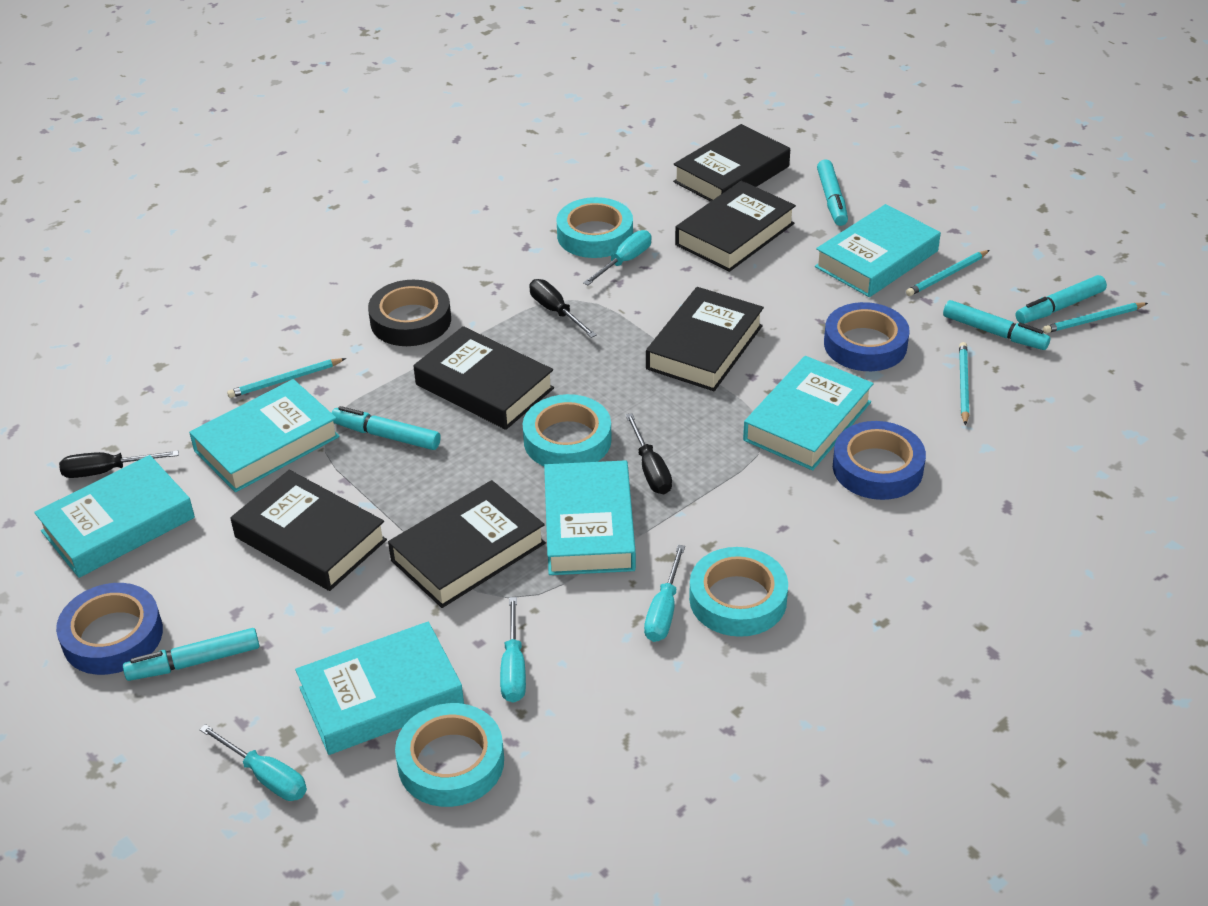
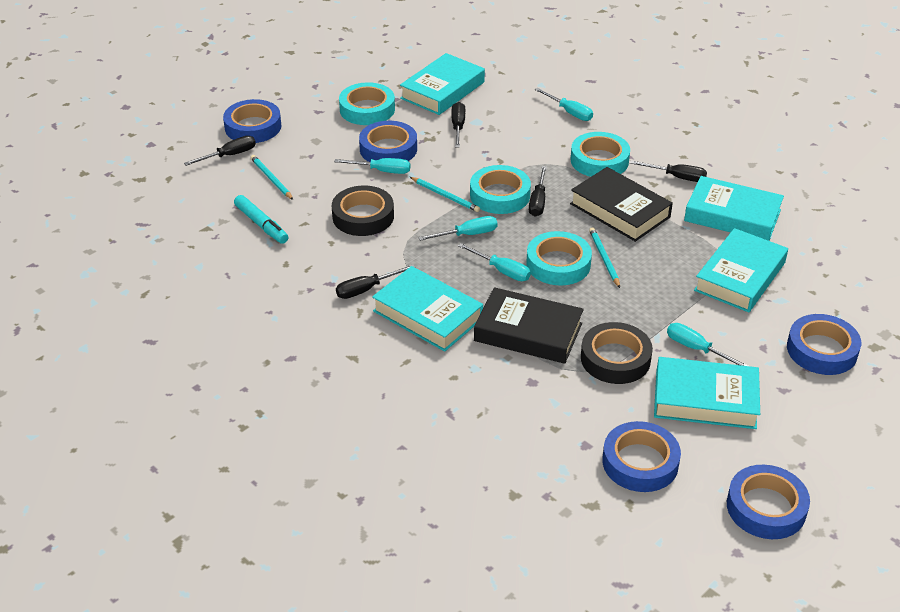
black book: [230,470,387,591] [388,480,546,608] [413,326,554,430] [646,287,764,391] [673,124,790,202] [675,181,796,272] = 6 -> [474,287,584,364] [570,167,673,242] = 2
black screwdriver: [59,450,179,478] [529,279,597,338] [625,413,672,494] = 3 -> [184,136,256,166] [336,265,415,299] [452,102,465,148] [529,166,547,217] [630,160,707,182] = 5
black tape: [368,280,451,346] = 1 -> [332,185,394,236] [581,322,653,384] = 2
blue tape: [56,583,163,675] [824,302,910,371] [833,421,926,500] = 3 -> [223,99,281,143] [359,121,417,162] [602,421,681,492] [727,465,810,539] [787,314,861,375] = 5
turquoise book: [34,455,195,578] [189,379,340,492] [295,622,464,755] [544,460,636,575] [743,356,874,470] [815,204,941,297] = 6 -> [372,266,483,352] [400,53,485,115] [654,357,760,429] [684,176,784,241] [694,228,788,312] = 5
turquoise marker: [123,628,260,681] [332,406,441,450] [817,159,848,226] [943,300,1050,350] [1016,275,1107,324] = 5 -> [234,195,288,244] = 1
turquoise pencil: [227,358,346,398] [906,250,990,296] [959,342,969,426] [1043,303,1148,333] = 4 -> [250,155,293,200] [410,177,480,212] [589,227,620,288] = 3
turquoise screwdriver: [199,724,307,801] [500,597,526,703] [583,230,651,285] [644,545,685,642] = 4 -> [334,158,410,174] [418,216,497,241] [458,243,531,281] [535,88,593,121] [667,323,748,366] = 5

